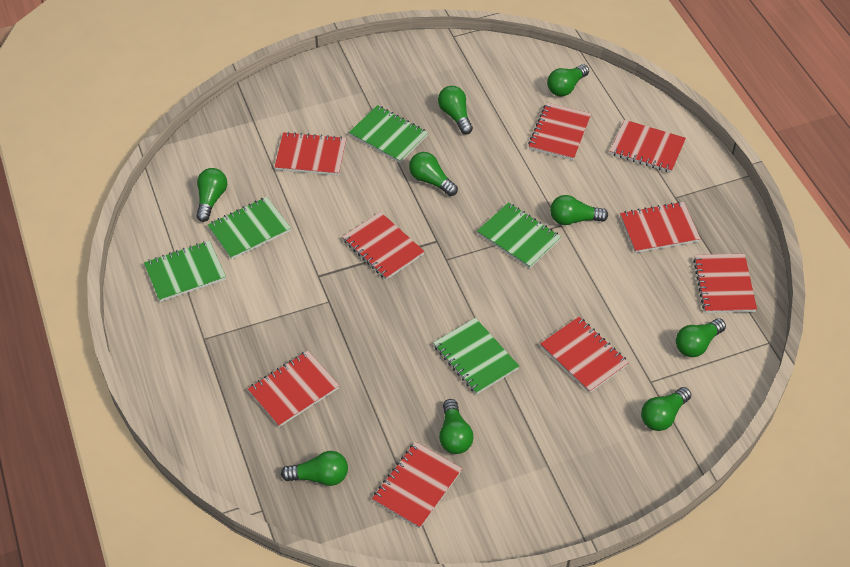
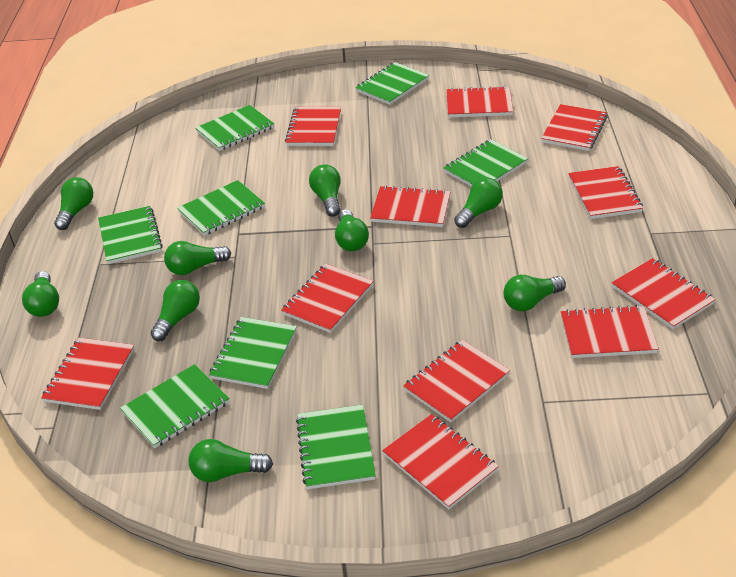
green notebook: [144,241,226,302] [208,197,291,260] [349,105,428,163] [433,318,519,394] [477,202,561,268] = 5 -> [98,206,163,264] [120,364,229,448] [177,180,265,236] [195,105,274,151] [209,317,297,389] [296,405,376,489] [355,62,429,105] [443,139,528,187] = 8
red notebook: [248,351,340,427] [274,132,347,176] [342,212,425,280] [372,442,462,529] [528,103,591,160] [540,317,629,393] [610,120,686,173] [620,201,701,253] [693,254,757,313] = 9 -> [41,338,134,410] [281,264,373,333] [285,107,341,146] [370,185,450,227] [382,414,499,509] [403,340,510,423] [446,86,513,118] [541,104,607,151] [561,305,659,358] [568,166,643,219] [612,258,716,329] = 11

